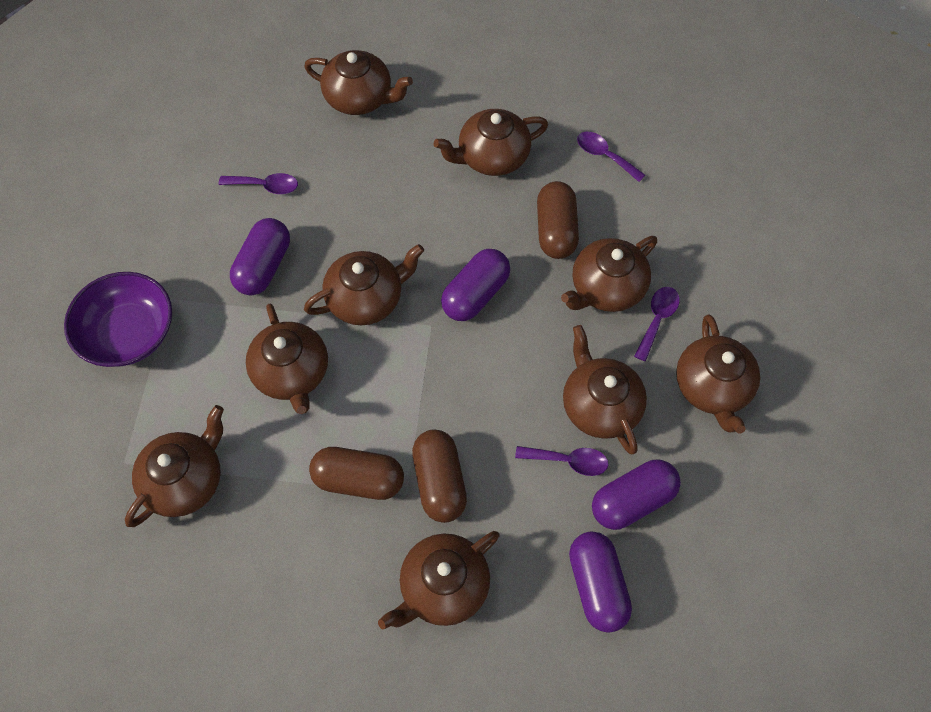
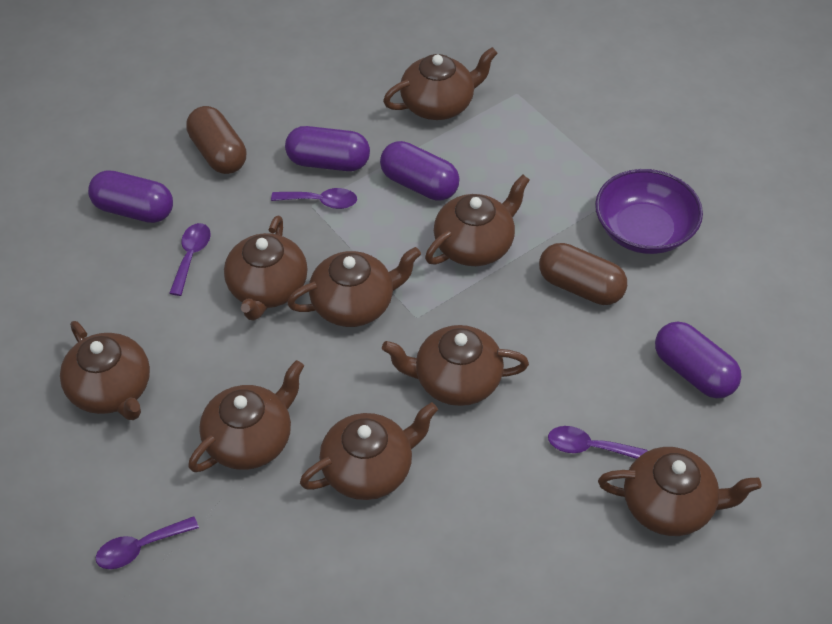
brown capsule: [309,447,404,500] [412,430,467,523] [537,181,579,259] = 3 -> [186,106,246,174] [539,243,627,305] = 2

